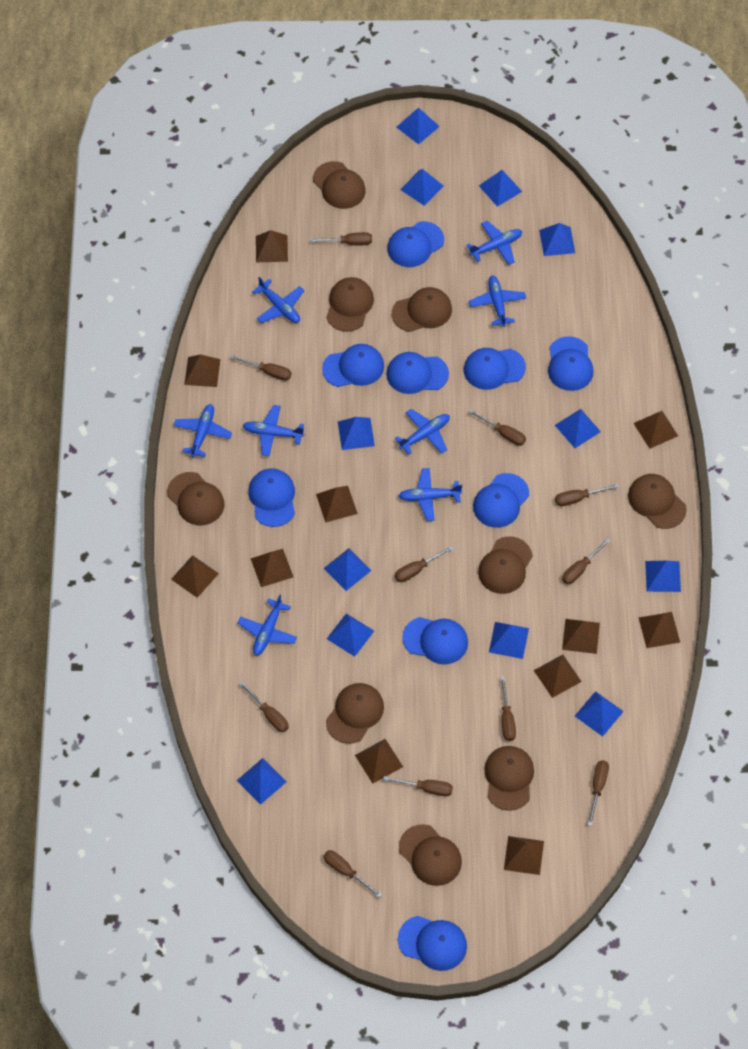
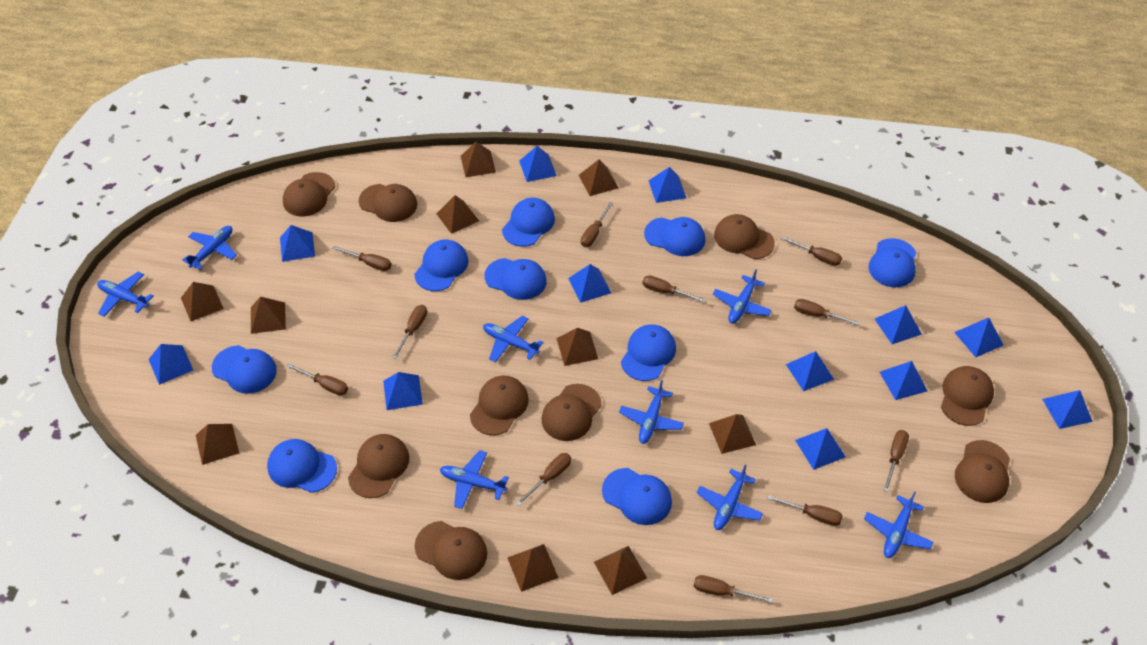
brown pyramid: [171,555,219,598] [184,354,221,387] [251,549,293,587] [256,230,288,262] [316,486,358,523] [355,739,403,784] [504,836,544,875] [534,655,582,698] [562,619,600,654] [633,411,678,449] [639,612,680,648] = 11 -> [181,282,224,321] [196,424,239,465] [251,297,286,334] [436,195,479,234] [461,142,496,177] [507,544,558,592] [556,328,598,366] [579,159,619,196] [594,546,647,595] [709,414,756,454] = 10

